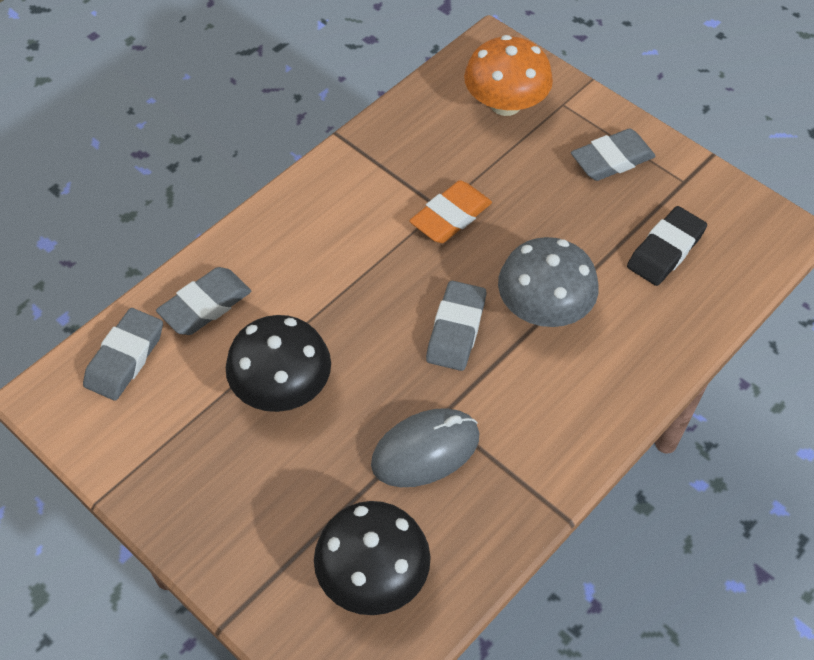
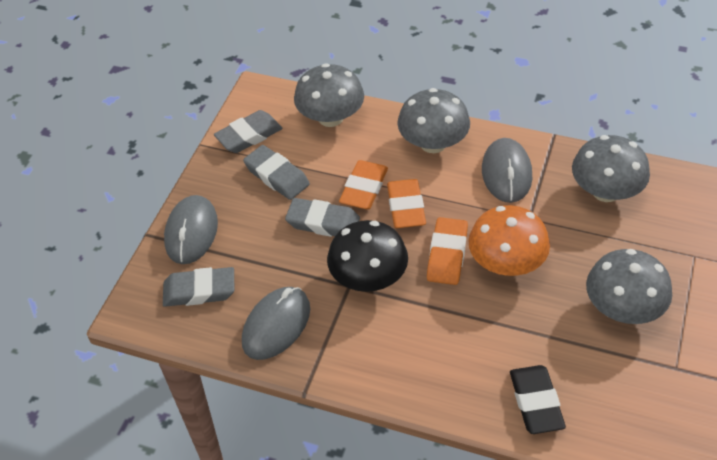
black mushroom: [226,315,331,412] [314,501,431,615] = 2 -> [327,220,408,292] = 1
grey mouse: [371,408,480,487] = 1 -> [164,195,218,264] [242,287,310,360] [482,138,532,203] = 3
grey mushroom: [498,237,599,327] = 1 -> [294,63,364,127] [397,88,470,153] [572,135,650,202] [586,249,672,324] = 4
orange eraser: [409,181,492,243] = 1 -> [339,160,388,210] [387,179,426,228] [427,217,468,285] = 3

